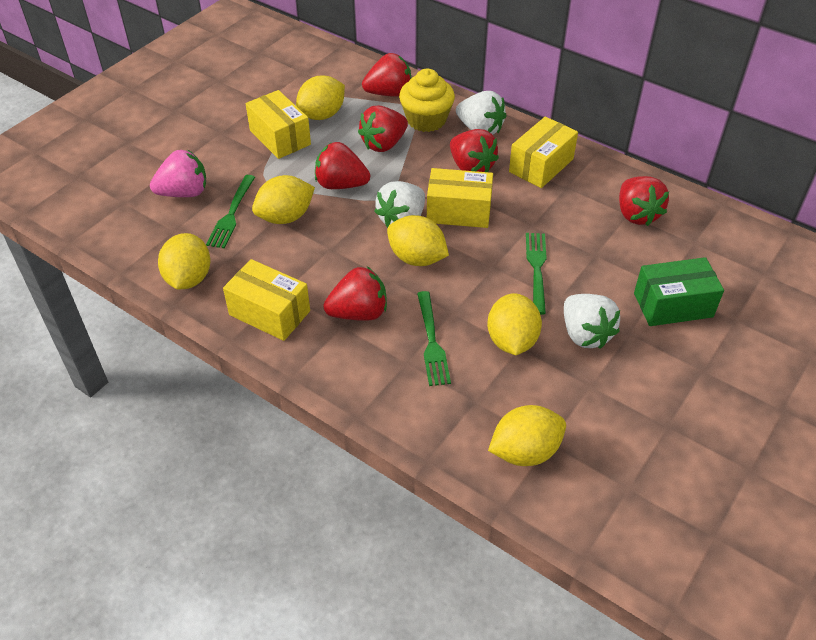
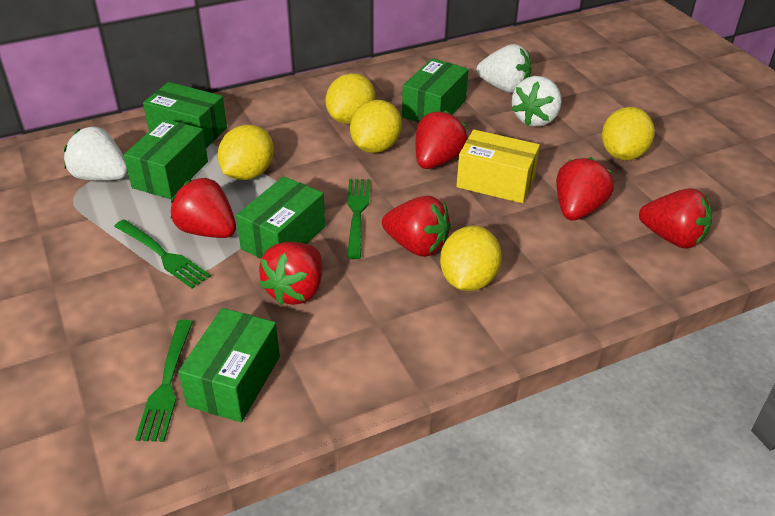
green box: [634,257,724,326] = 1 -> [124,119,208,199] [143,82,227,148] [178,308,280,422] [236,176,325,259] [402,58,469,123] = 5
pink strawberry: [150,150,206,197] = 1 -> none = 0
yellow box: [223,259,310,341] [246,90,311,159] [427,168,493,228] [509,117,578,188] = 4 -> [456,130,540,203] = 1
yellow cupcake: [399,69,455,132] = 1 -> none = 0
yellow lemon: [158,233,211,289] [252,175,315,224] [296,76,345,120] [387,215,449,266] [487,293,542,355] [488,405,566,466] = 6 -> [217,125,274,180] [326,73,375,124] [350,100,402,153] [440,226,502,291] [602,107,655,160] = 5

